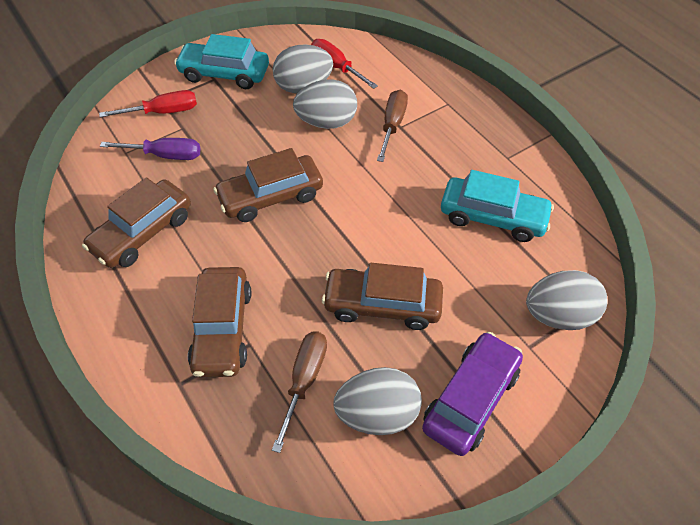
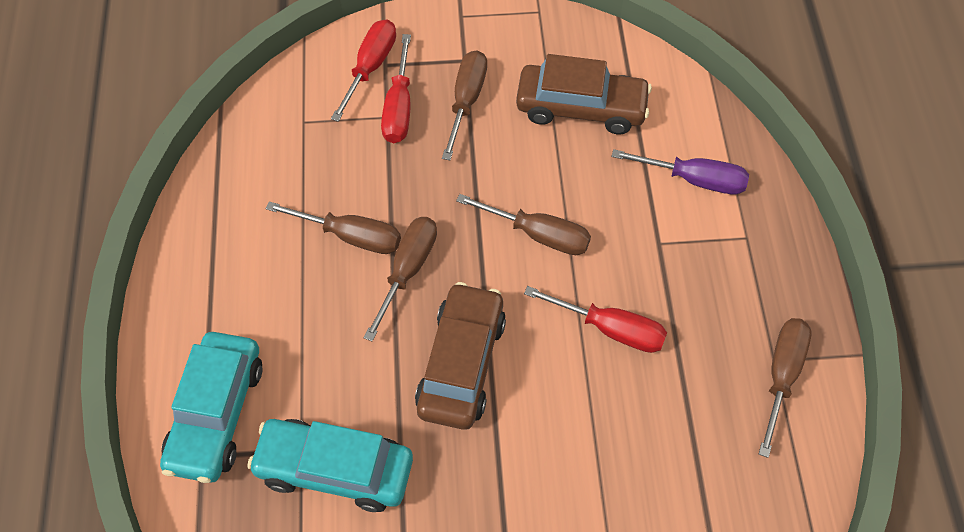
brown car: [82,177,191,268] [188,267,251,377] [213,148,323,222] [322,263,443,330] = 4 -> [415,282,506,430] [516,54,652,134] = 2
brown screwdriver: [272,331,327,453] [377,90,408,162] = 2 -> [266,201,401,254] [363,217,437,341] [442,50,487,160] [456,194,591,255] [759,318,812,458] = 5
grey egg: [273,44,333,93] [293,79,357,129] [333,367,422,435] [526,270,607,330] = 4 -> none = 0
purple car: [422,332,523,456] = 1 -> none = 0
red screwdriver: [99,90,197,117] [311,39,378,89] = 2 -> [331,19,396,122] [381,34,411,143] [524,286,667,353] = 3

